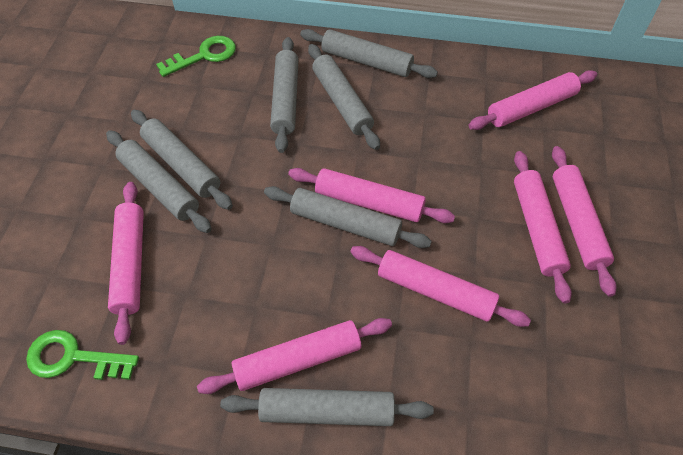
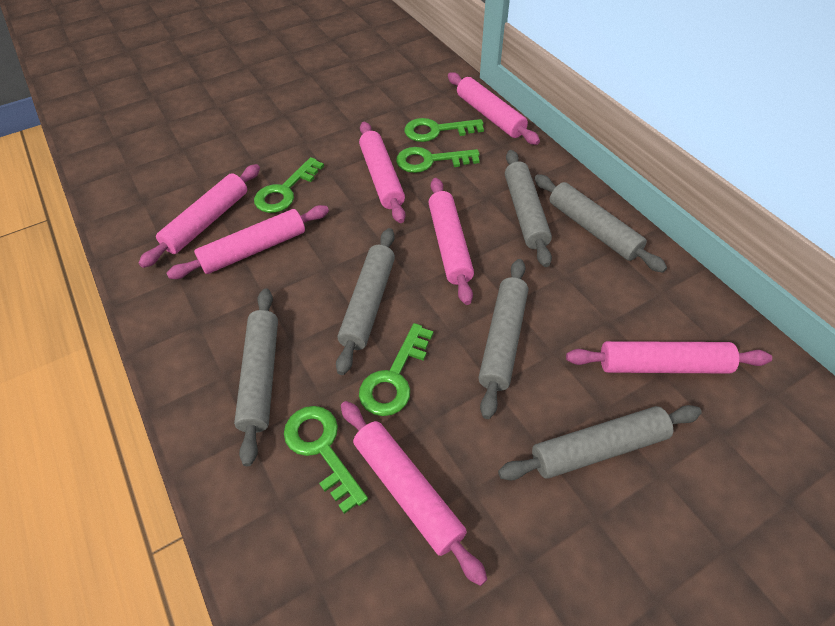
green key: [26,330,139,380] [156,36,236,77] = 2 -> [254,157,324,213] [284,406,368,514] [359,323,434,416] [396,147,480,173] [405,118,484,142] = 5
grey rolling pin: [106,130,212,233] [131,110,233,210] [220,388,434,426] [264,186,432,248] [270,37,299,153] [300,29,438,78] [308,44,380,150] = 7 -> [234,288,278,466] [336,228,395,375] [478,259,528,419] [498,405,702,480] [505,150,552,267] [534,174,667,273] = 6

